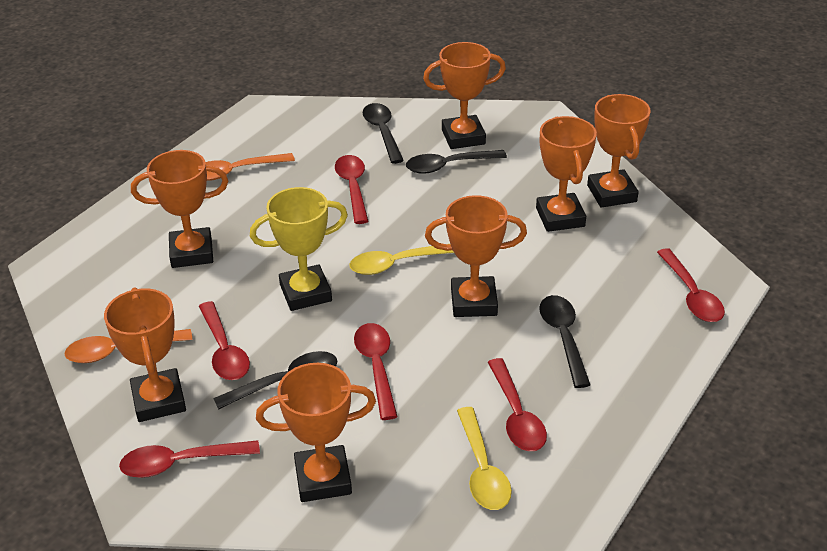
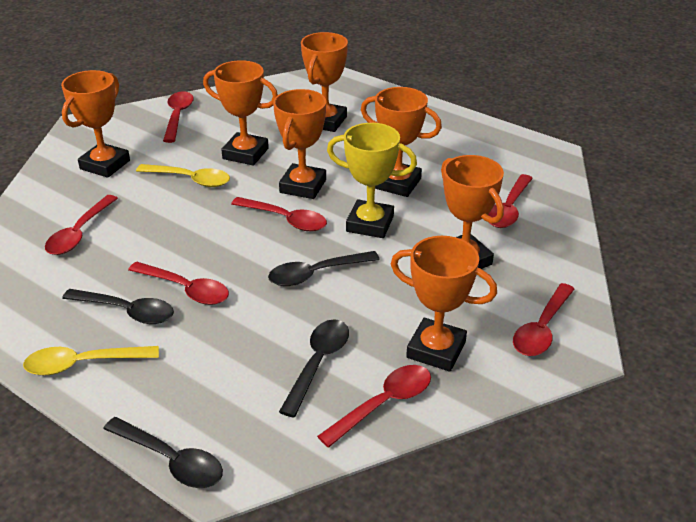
orange spoon: [64,329,192,363] [206,153,295,181] = 2 -> none = 0
red spoon: [119,440,260,478] [199,301,250,380] [335,155,368,224] [354,323,398,420] [488,358,547,451] [657,248,725,322] = 6 -> [45,195,118,255] [128,262,229,305] [163,91,194,143] [231,197,327,231] [317,365,431,448] [488,174,533,228] [513,283,575,356] = 7

